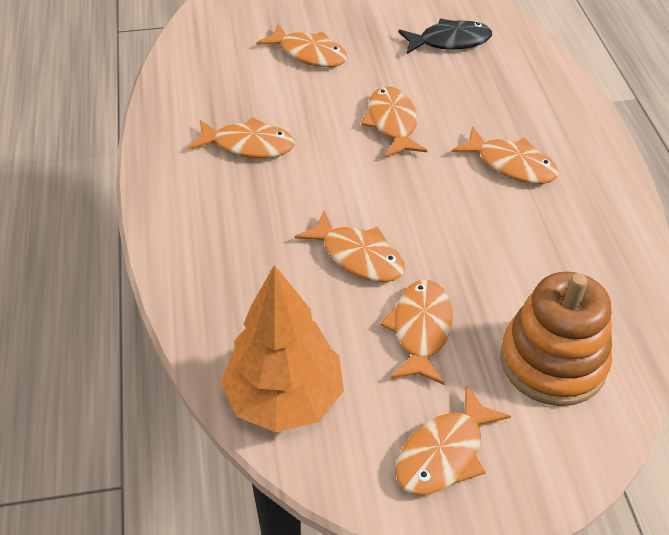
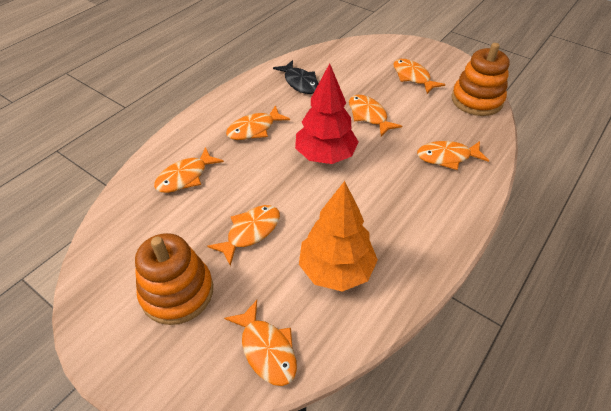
orange stacking toy: [500,272,612,406] = 1 -> [135,233,213,325] [452,43,510,116] = 2
red tree: none = 0 -> [295,63,359,164] = 1

